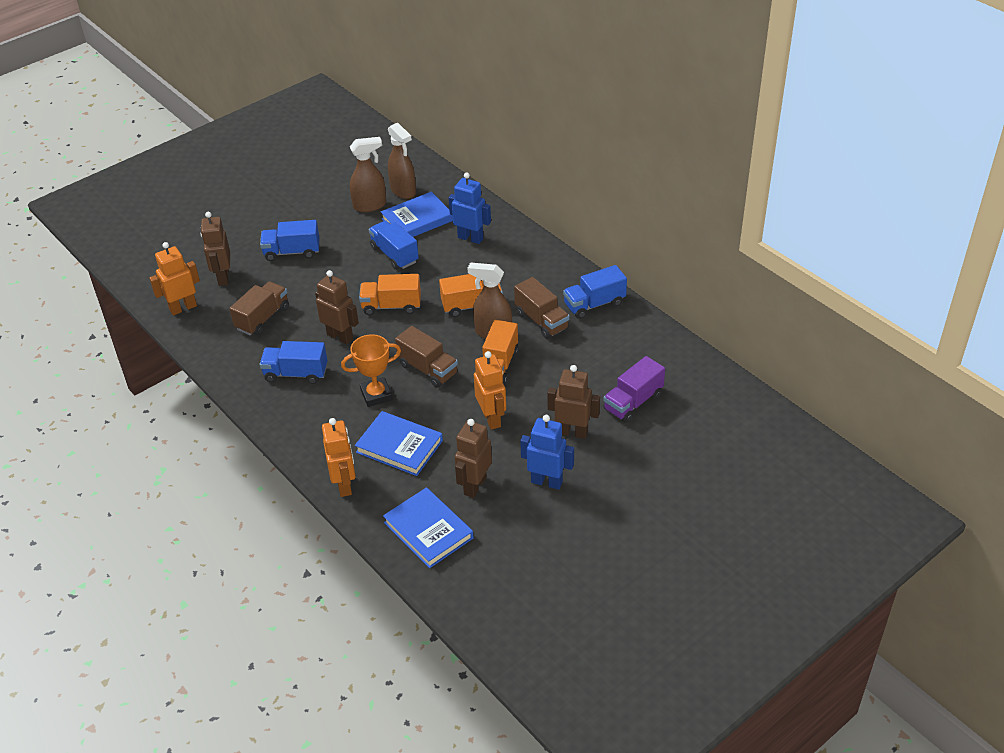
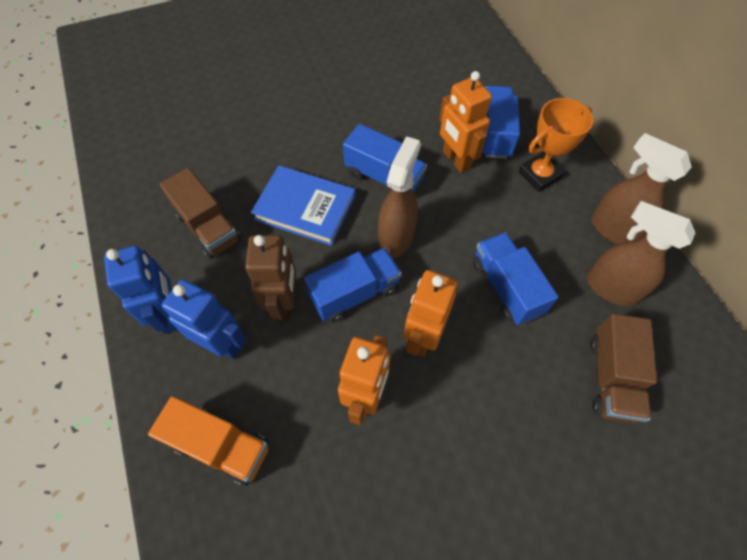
blue book: [355,411,443,476] [381,192,453,237] [383,487,474,568] = 3 -> [251,165,356,246] = 1
brown robot: [201,212,230,286] [315,270,359,344] [455,419,492,498] [548,365,600,439] = 4 -> [245,235,296,321] = 1
brown truck: [229,281,289,335] [395,326,458,388] [514,277,570,339] = 3 -> [160,168,241,259] [590,314,657,424] = 2
orange truck: [359,274,421,315] [439,274,503,317] [482,320,519,385] = 3 -> [148,396,269,486] = 1
purple truck: [603,356,665,423] = 1 -> none = 0

